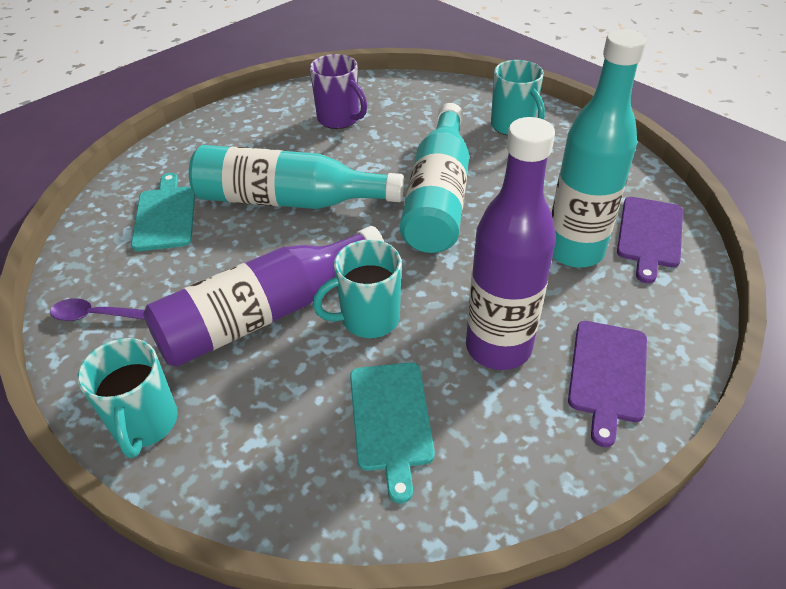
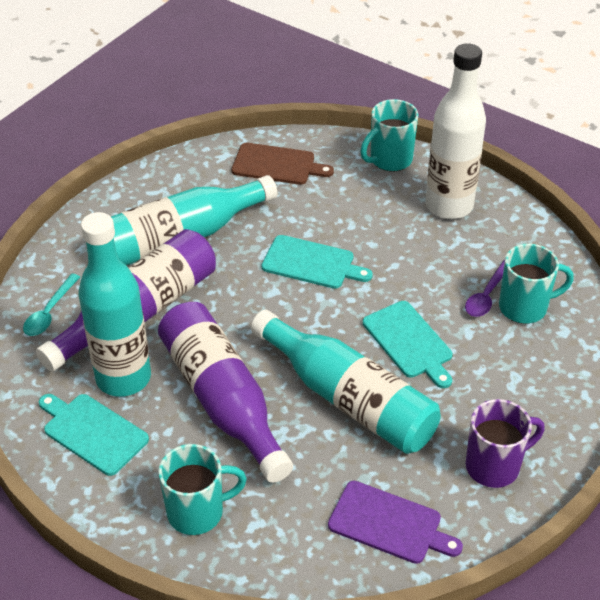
brown cutting board: none = 0 -> [232,143,334,185] = 1
purple cutting board: [568,321,647,447] [617,197,683,284] = 2 -> [328,481,463,564] = 1
turquoise cutting board: [131,173,195,251] [350,362,435,503] = 2 -> [39,394,149,476] [262,235,373,289] [363,301,453,388] = 3
turquoise spoon: none = 0 -> [23,274,80,336] = 1
white bottle: none = 0 -> [425,43,486,219] = 1

